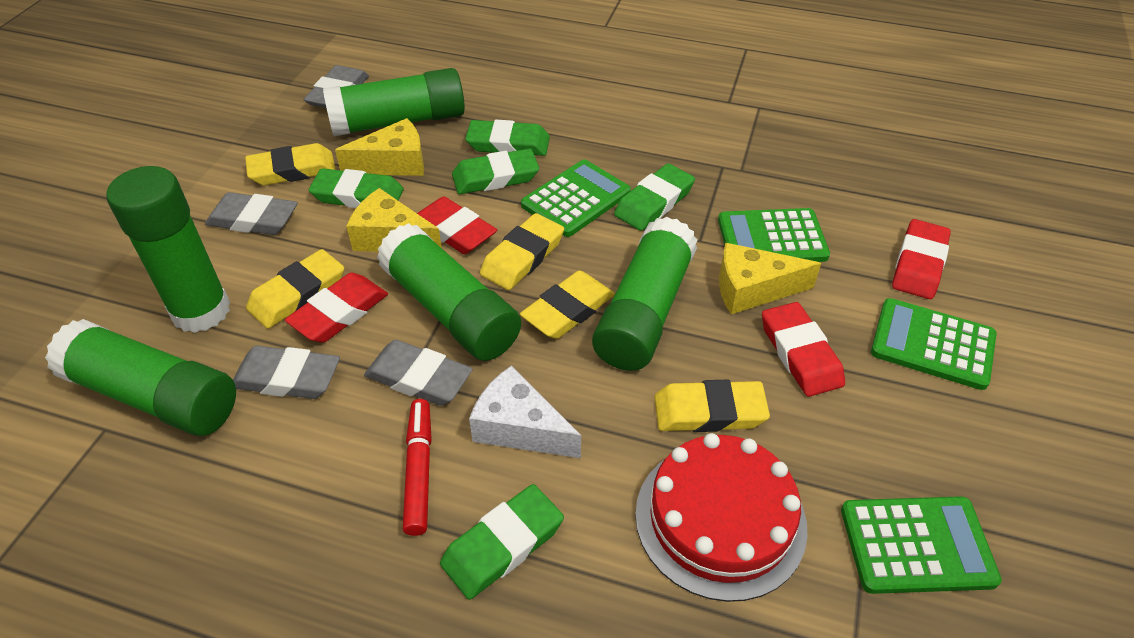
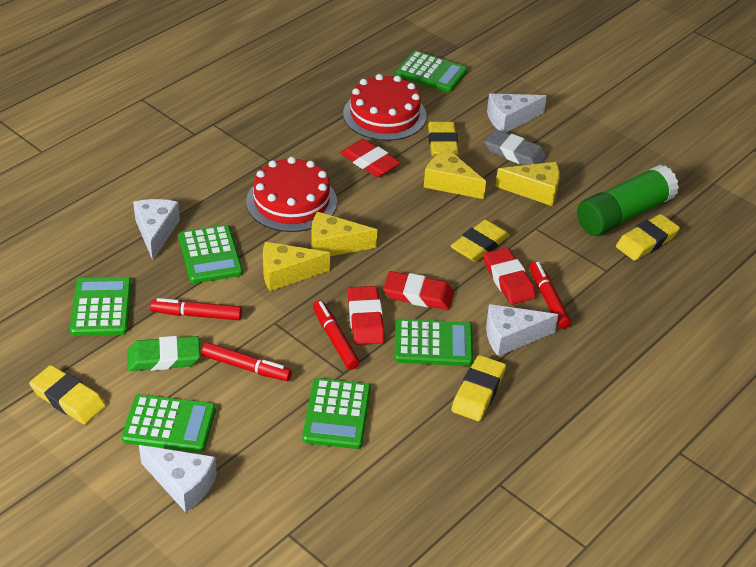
green calculator: [521,160,631,237] [718,208,830,262] [841,496,1002,594] [871,298,997,390] = 4 -> [70,277,132,336] [122,394,216,452] [178,225,243,283] [302,378,371,449] [394,319,473,366] [396,51,468,93] = 6
green eraser: [309,168,404,208] [440,484,564,600] [452,149,539,194] [465,120,550,156] [614,164,695,231] = 5 -> [127,336,200,371] = 1
green glue stick: [45,319,236,436] [106,166,230,333] [323,68,465,136] [377,223,521,361] [592,217,697,371] = 5 -> [577,165,679,236] = 1
grey eraser: [205,192,298,235] [233,346,340,399] [303,65,369,108] [364,340,473,406] = 4 -> [484,129,547,165] = 1
red cake: [635,433,808,602] = 1 -> [246,157,337,232] [343,74,427,141] = 2
red marker: [403,399,432,536] = 1 -> [150,298,242,320] [201,342,292,381] [313,300,360,370] [530,261,571,329] = 4
white cheese: [469,365,581,458] = 1 -> [133,199,180,260] [139,445,217,512] [486,304,558,356] [487,94,547,133] = 4
yellow cheese: [335,118,424,176] [346,188,442,252] [719,243,821,314] = 3 -> [263,242,330,291] [311,212,377,256] [424,149,486,199] [495,162,560,206] = 4

